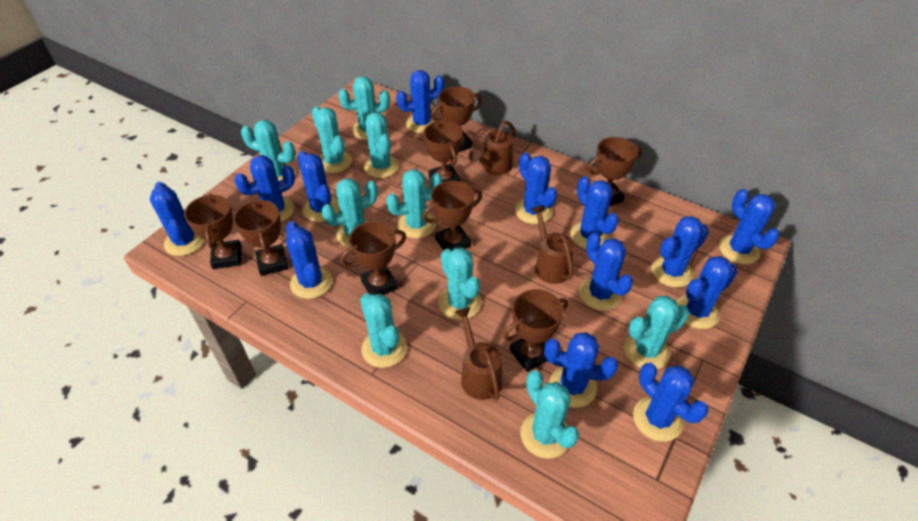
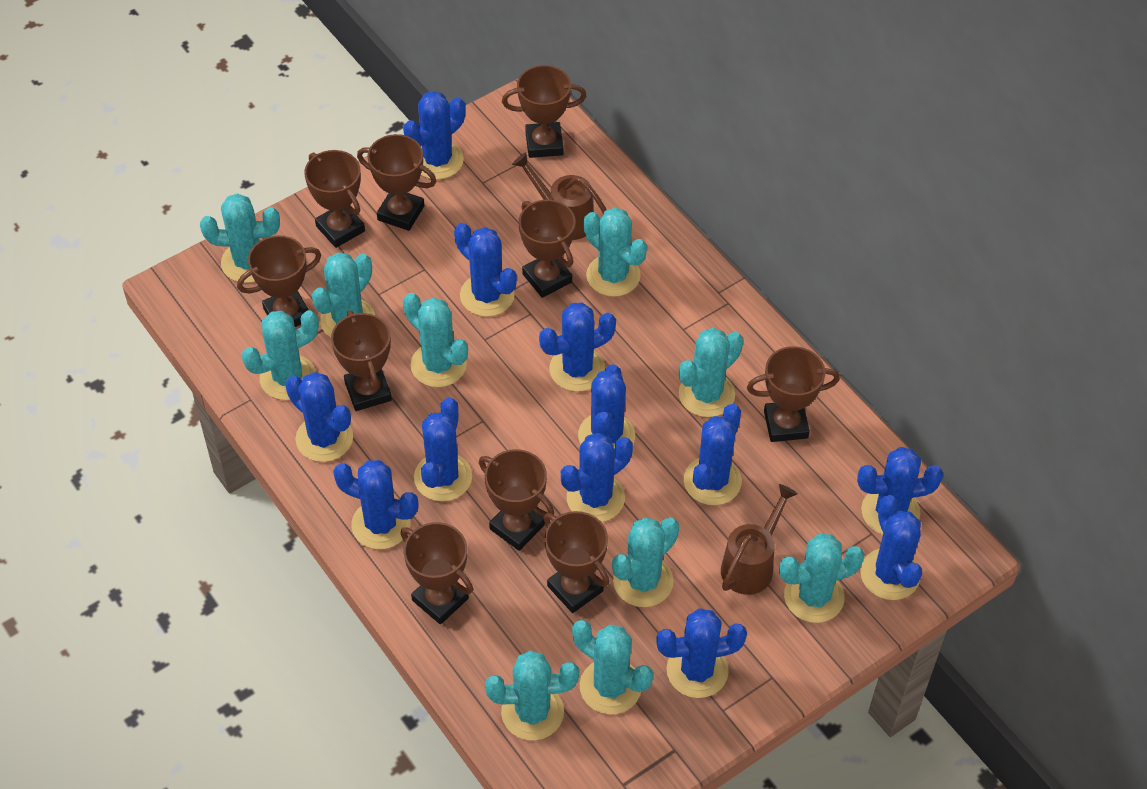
blue cactus: [150,182,204,256] [234,155,295,222] [286,221,332,299] [297,151,340,222] [396,70,444,133] [515,153,557,224] [544,332,618,408] [571,176,619,249] [579,233,633,311] [633,363,708,442] [651,216,709,287] [677,256,737,329] [719,189,779,264] = 13 -> [285,372,353,462] [333,460,419,549] [403,91,466,180] [414,398,472,502] [454,223,517,317] [539,302,616,392] [561,433,633,522] [578,364,635,449] [656,608,747,698] [684,404,742,505] [857,447,943,535] [860,495,922,600] = 12
brown trophy: [184,194,241,269] [233,200,288,276] [340,221,406,295] [422,181,482,251] [424,120,463,182] [431,87,482,152] [503,289,568,372] [587,137,642,206] = 8 -> [237,235,321,327] [304,150,365,248] [331,311,392,411] [357,134,437,231] [401,522,473,624] [479,449,554,551] [502,65,586,158] [519,200,576,298] [544,511,609,613] [747,346,840,442] = 10
brown watering can: [455,307,502,401] [468,121,516,175] [531,205,574,284] = 3 -> [512,152,607,240] [721,484,798,595] = 2

